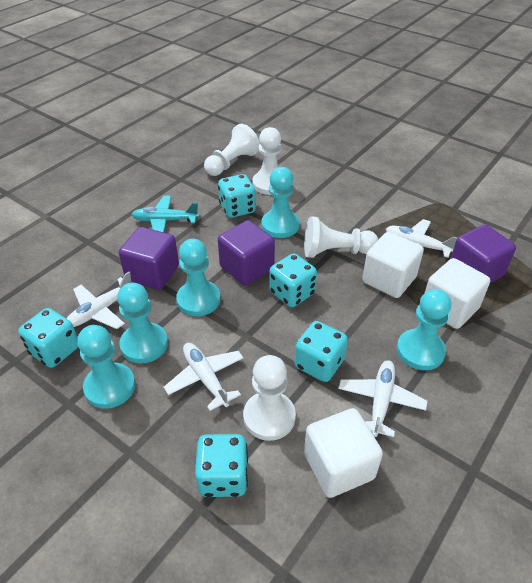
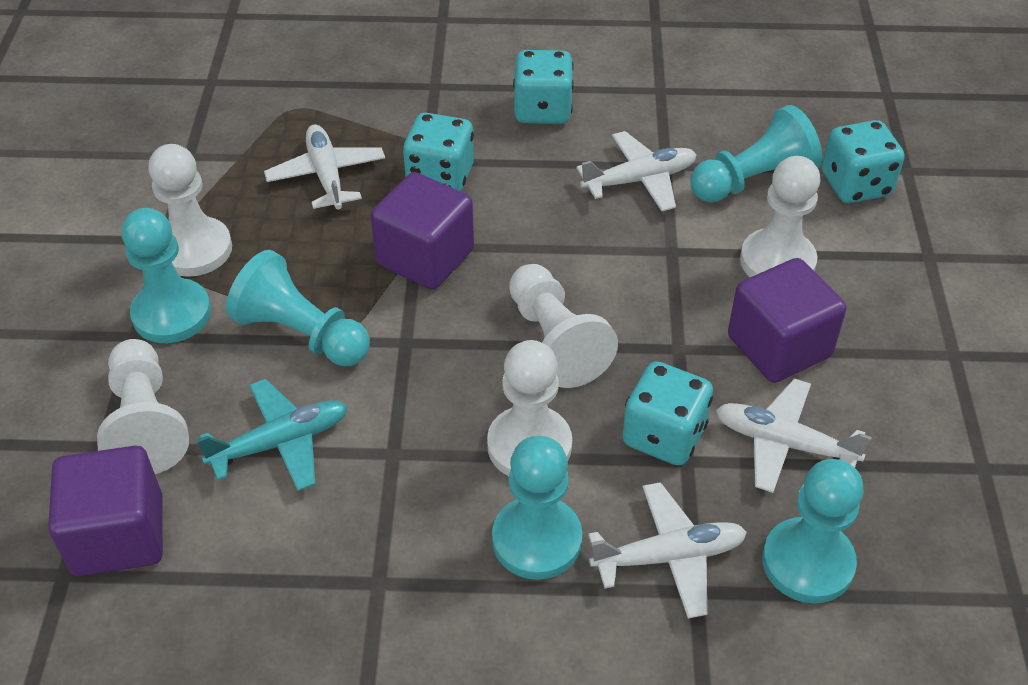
turquoise dice: [18,308,78,368] [195,434,248,497] [218,174,256,218] [269,253,317,307] [295,321,348,382] = 5 -> [403,113,474,191] [513,50,574,124] [622,361,713,465] [822,120,904,203] = 4
white cube: [304,408,383,498] [362,232,424,298] [425,258,490,329] = 3 -> none = 0
white pawn: [204,124,260,176] [243,355,296,441] [252,127,282,195] [304,216,379,258] = 4 -> [97,339,189,474] [148,144,232,277] [487,340,572,476] [509,264,618,388] [740,156,820,277] = 5

